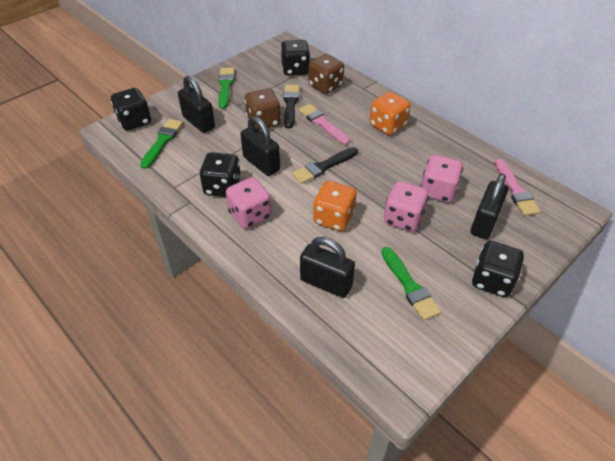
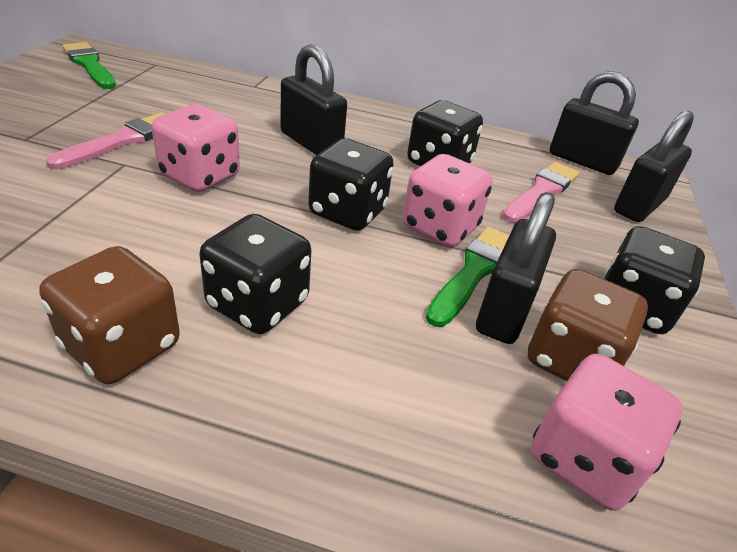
black brush: [283,84,300,128] [292,147,358,184] = 2 -> none = 0
green brush: [140,119,183,169] [218,68,235,109] [381,247,441,321] = 3 -> [62,42,116,89] [426,227,509,327] = 2
orange dice: [313,181,357,231] [370,92,410,135] = 2 -> none = 0

